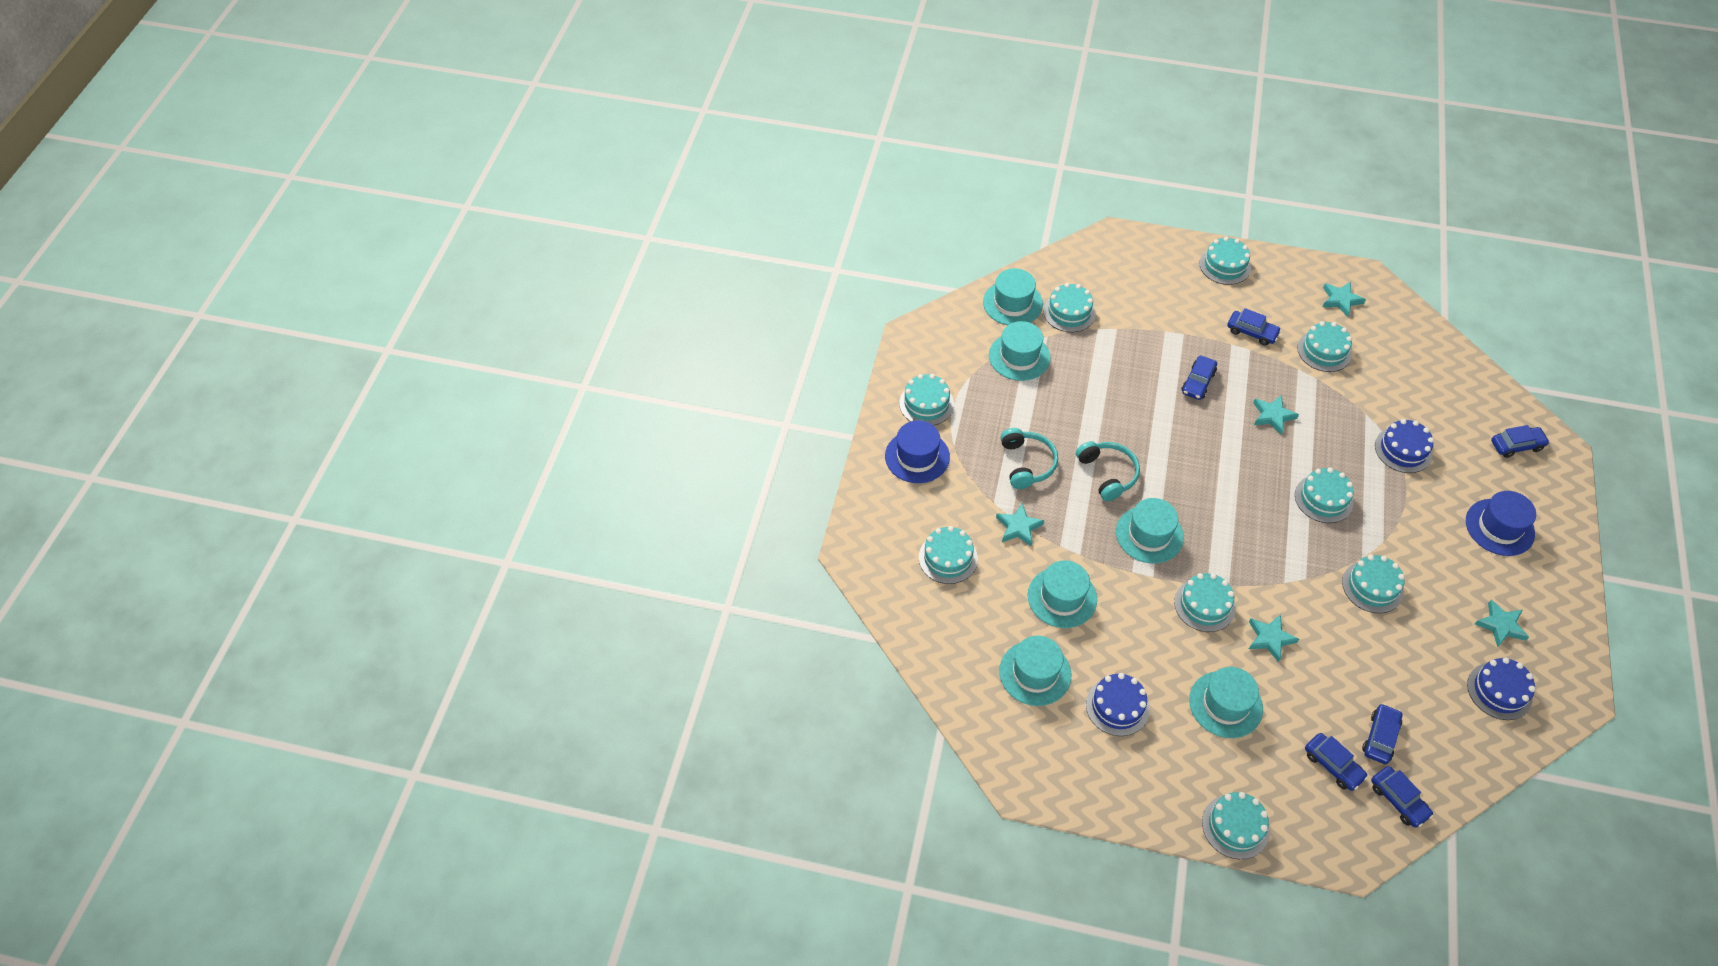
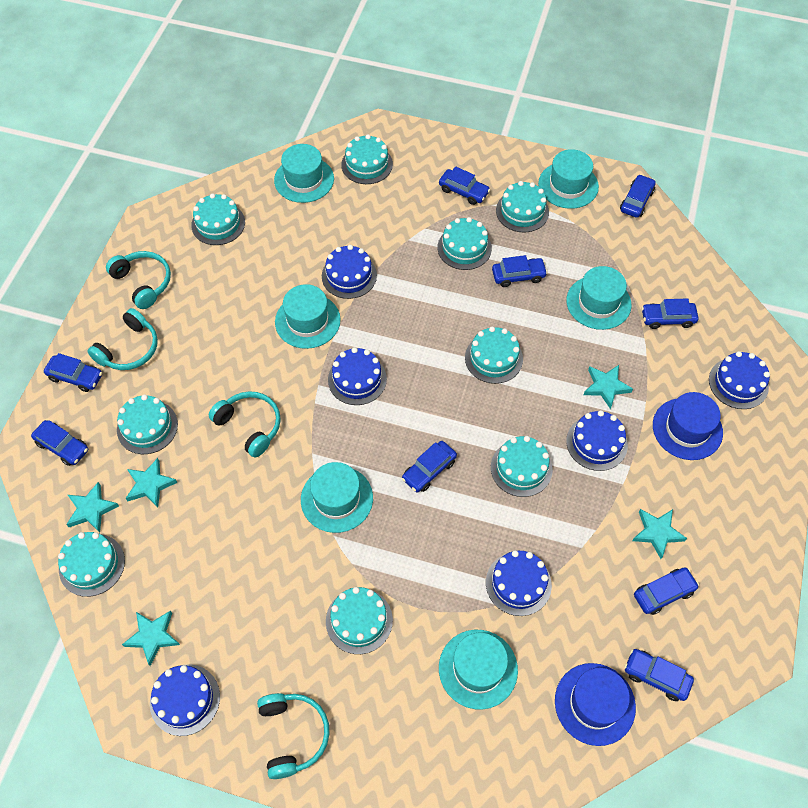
blue cake: [1086,673,1150,736] [1375,419,1434,473] [1467,657,1536,720] = 3 -> [150,664,220,736] [322,245,377,299] [328,347,387,405] [486,550,552,616] [566,410,628,471] [709,351,770,409] = 6
blue car: [1181,356,1217,400] [1227,308,1281,346] [1305,733,1368,791] [1362,703,1402,764] [1371,766,1433,828] [1491,425,1550,458] = 6 -> [31,420,88,466] [44,353,102,392] [402,441,457,492] [439,166,490,205] [492,255,548,287] [620,174,656,218] [624,649,694,701] [634,567,699,615] [642,298,698,329] = 9
turquoise headphones: [1000,428,1058,489] [1076,441,1140,501] = 2 -> [88,308,158,370] [106,251,171,309] [209,391,281,457] [257,693,330,779] = 4

